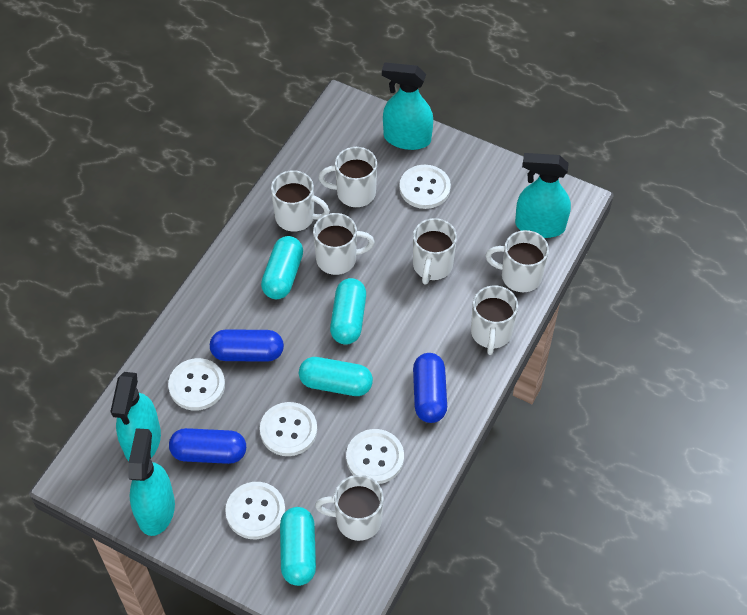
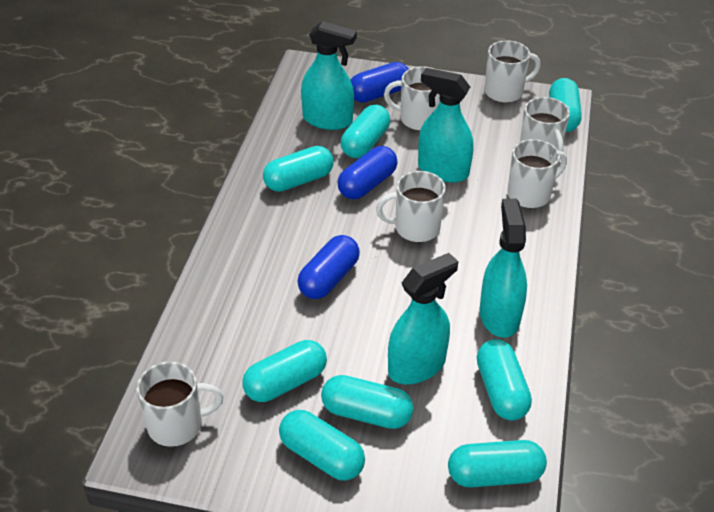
turquoise capsule: [261,236,303,299] [280,507,316,586] [299,357,373,396] [330,278,366,345] = 4 -> [242,340,327,402] [263,146,333,192] [279,410,365,481] [321,375,413,429] [341,105,390,158] [448,440,547,488] [477,339,532,421] [549,78,582,132] = 8
white button: [168,358,225,411] [225,482,285,539] [260,402,317,456] [346,429,404,484] [400,165,451,209] = 5 -> none = 0
white mug: [271,170,330,231] [313,213,375,275] [315,475,384,541] [319,147,377,207] [413,218,457,285] [471,285,518,355] [485,230,549,292] = 7 -> [136,361,224,447] [376,171,446,242] [384,66,440,131] [484,40,541,103] [507,139,567,208] [520,97,570,160] = 6

